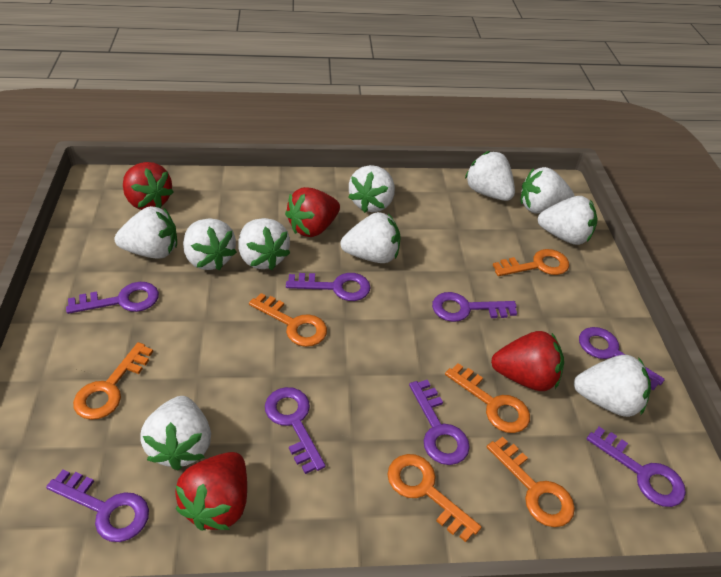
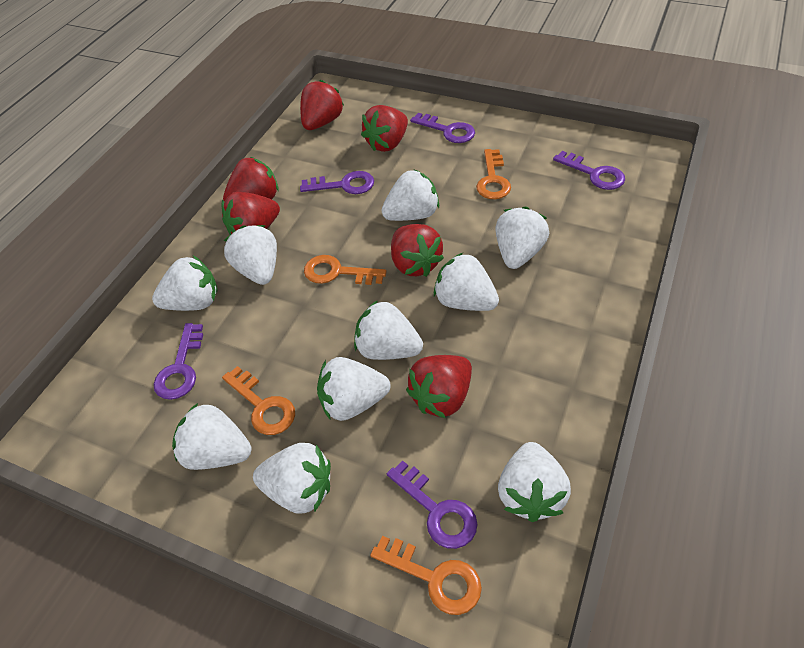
orange key: [73,342,153,420] [249,293,327,347] [388,454,481,542] [445,363,530,433] [487,437,575,527] [493,249,569,276] = 6 -> [222,366,295,435] [304,255,387,285] [370,536,482,615] [476,149,511,199] = 4
purple key: [46,470,149,542] [66,282,159,314] [265,387,326,474] [286,273,371,301] [409,380,470,465] [432,292,517,322] [579,327,665,391] [587,427,686,507] = 8 -> [154,323,203,400] [300,171,374,194] [387,460,477,549] [410,113,475,143] [553,151,625,190] = 5
red strawberry: [123,162,174,210] [175,452,247,531] [285,187,340,237] [491,331,564,391] = 4 -> [222,192,280,235] [223,157,279,201] [300,80,344,130] [361,105,408,152] [391,224,444,277] [406,355,472,418] = 6

